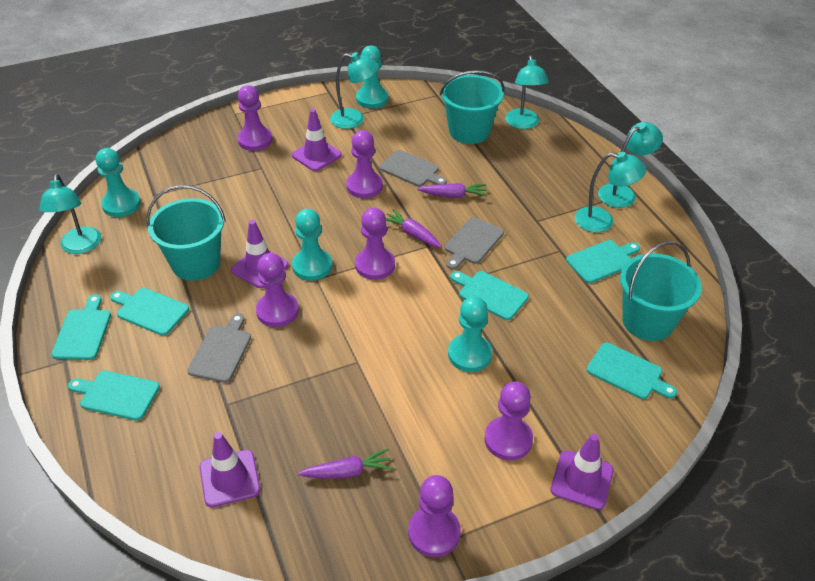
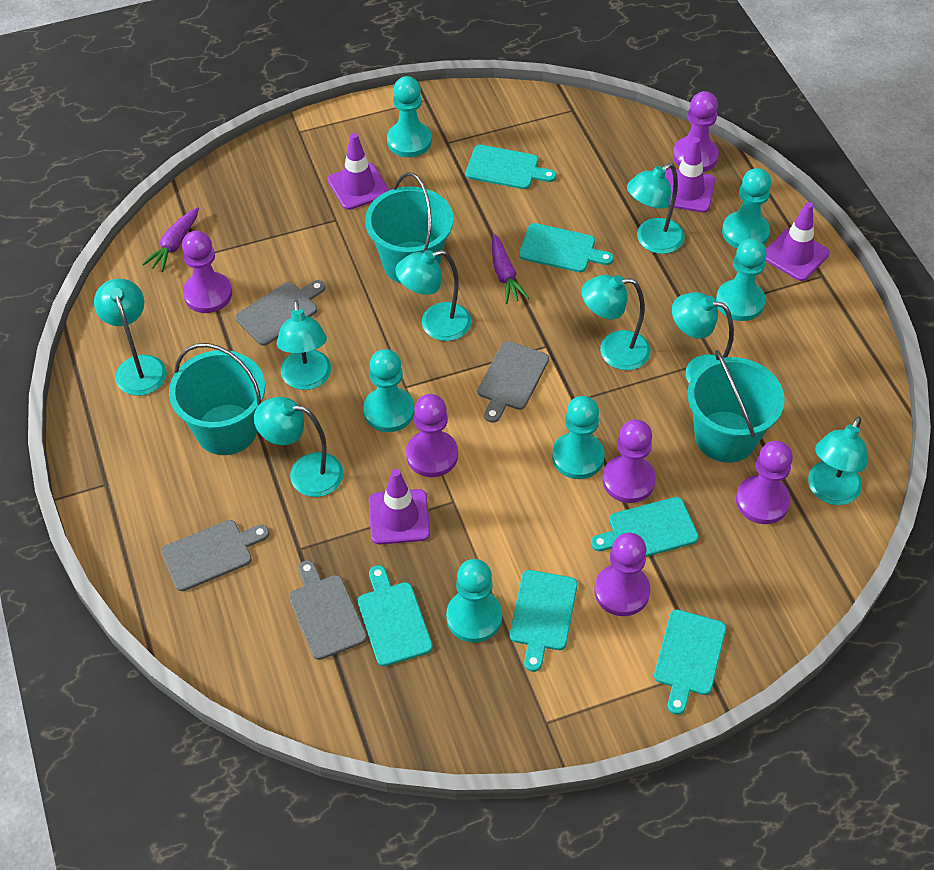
grey cutting board: [188,313,251,383] [379,150,447,187] [445,217,504,270] = 3 -> [161,520,269,591] [235,280,325,346] [289,560,367,660] [478,341,549,423] = 4
purple carrot: [298,449,393,479] [386,209,442,248] [417,183,487,198] = 3 -> [142,207,199,272] [492,234,529,304] = 2
turquoise lamp: [39,174,101,254] [330,52,379,129] [505,55,549,129] [575,152,646,233] [598,122,663,208] = 5 -> [94,278,167,396] [254,397,344,497] [277,300,331,390] [395,250,471,341] [582,275,651,370] [627,163,685,254] [672,292,734,382] [808,417,867,505] = 8
turquoise pawn: [95,148,141,217] [292,209,333,281] [356,45,388,109] [448,296,492,372] = 4 -> [363,349,415,432] [387,76,432,157] [446,559,502,643] [552,396,605,479] [716,238,767,321] [722,168,771,248] = 6

